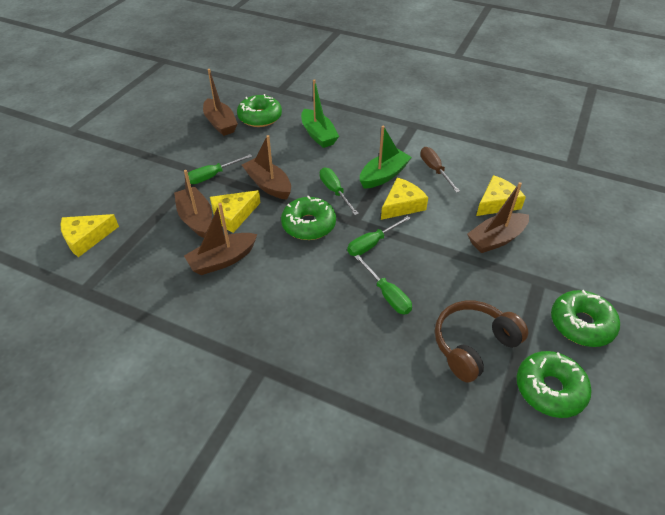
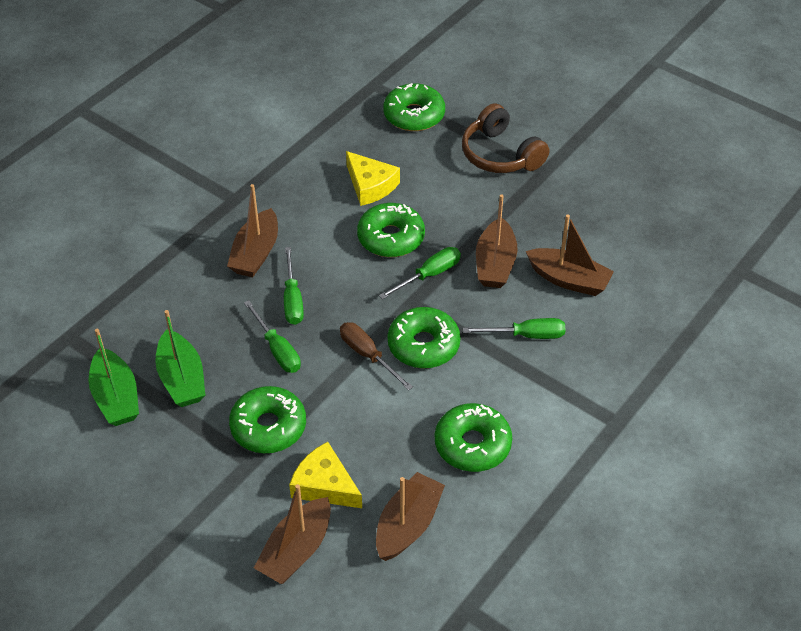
green donut: [237,94,282,127] [281,196,336,240] [517,351,592,418] [551,290,620,347] = 4 -> [229,386,306,453] [357,203,425,257] [383,83,445,131] [387,307,461,368] [435,403,512,472] = 5
yellow cheese: [60,214,119,257] [210,190,260,233] [381,178,428,220] [476,175,526,216] = 4 -> [289,442,362,508] [346,151,400,206] = 2

